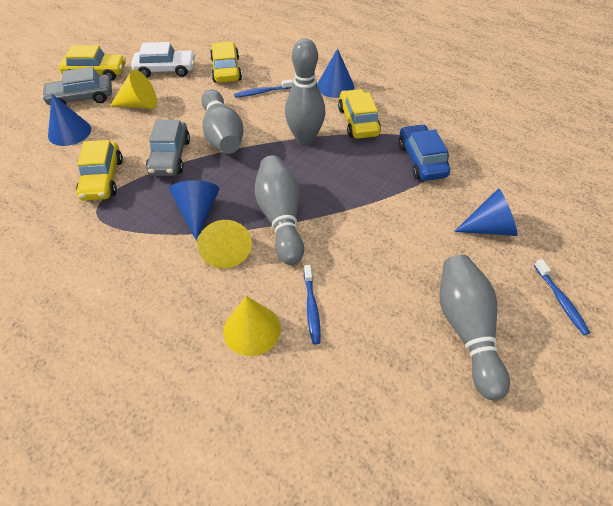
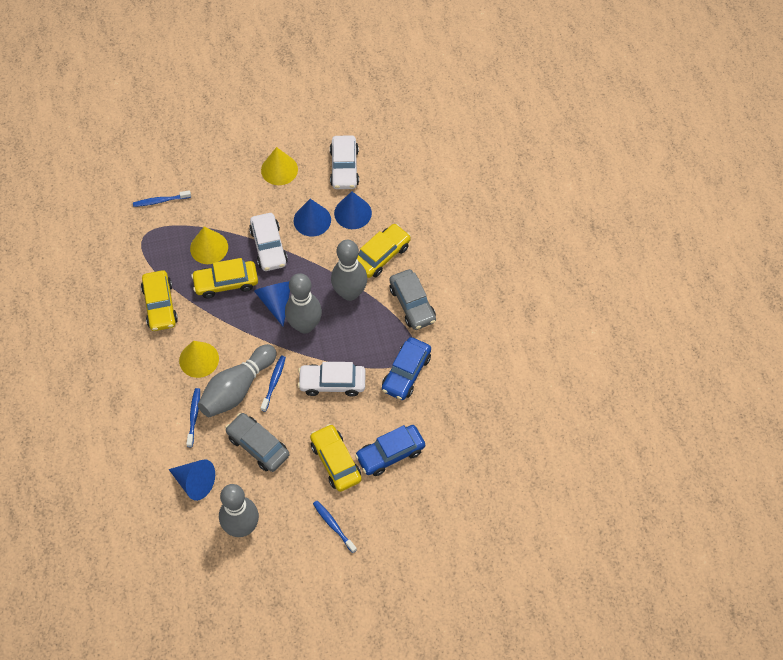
blue car: [398,124,450,181] = 1 -> [355,425,425,476] [382,337,431,400] = 2
blue toothbrush: [234,79,293,98] [304,265,320,344] [534,259,590,335] = 3 -> [133,190,191,207] [186,388,200,447] [261,356,286,412] [313,501,357,553] = 4
white car: [131,42,195,78] = 1 -> [249,213,288,271] [298,362,366,396] [330,135,359,189] = 3

